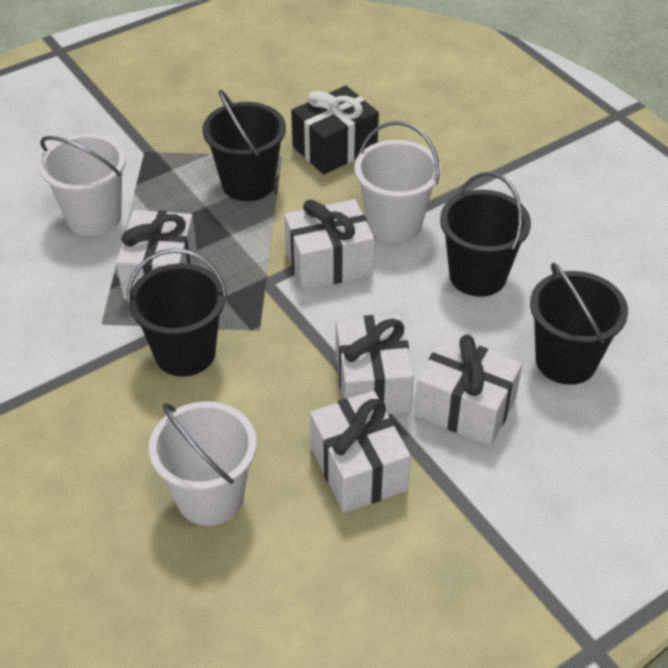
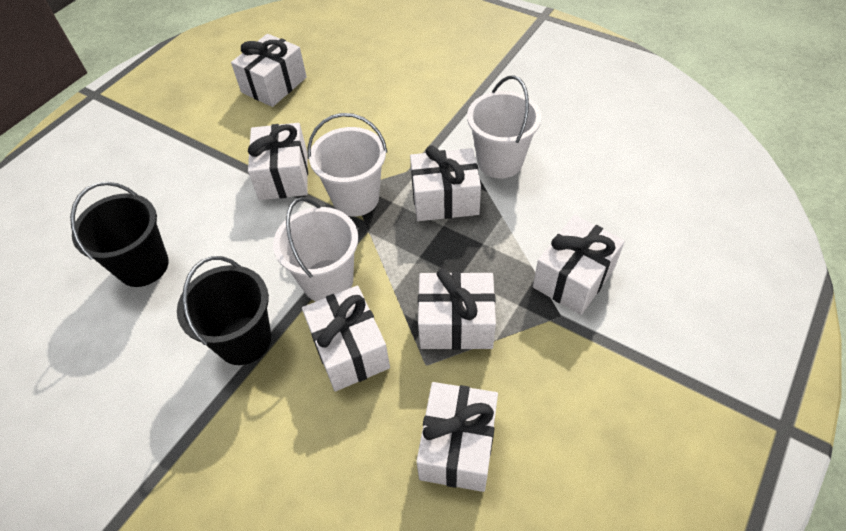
black bucket: [127,248,228,377] [203,90,286,201] [440,172,531,297] [530,262,628,385] = 4 -> [70,182,169,287] [177,256,271,365] = 2
black gift: [291,86,379,175] = 1 -> none = 0
white gift: [116,210,197,299] [284,199,374,291] [310,391,411,513] [336,314,414,414] [414,334,522,446] = 5 -> [231,34,307,107] [248,123,308,200] [302,286,390,391] [410,145,481,221] [416,382,498,492] [418,268,496,350] [533,215,625,315] = 7

